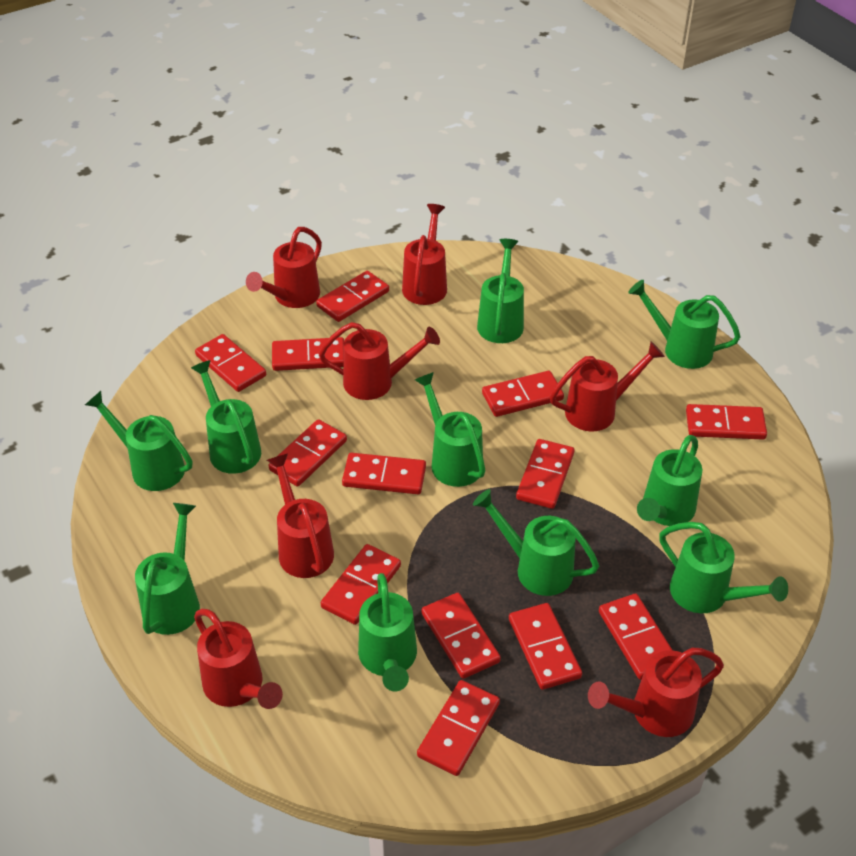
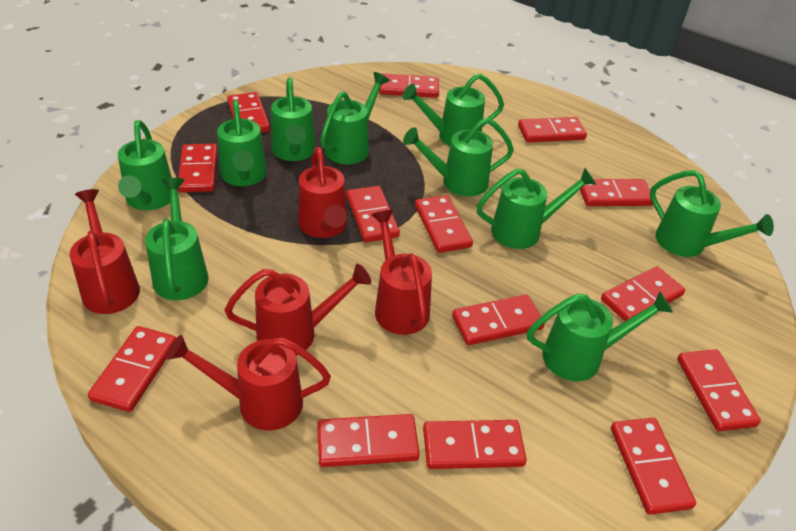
red domino: [195,334,266,392] [269,419,347,487] [272,337,344,371] [316,271,389,322] [321,544,401,625] [342,453,426,494] [417,680,500,776] [422,593,501,679] [482,371,564,417] [509,603,582,690] [516,439,575,509] [599,594,672,680] [686,404,767,440] = 13 -> [88,326,176,412] [178,144,218,193] [227,92,270,133] [317,414,420,467] [346,186,400,242] [379,74,439,98] [415,195,473,253] [423,420,527,469] [452,295,545,345] [518,117,587,143] [580,179,653,206] [601,266,685,321] [611,418,696,515] [677,349,761,431] = 14
red watering can: [194,609,283,709] [246,227,322,308] [267,453,334,578] [319,322,440,400] [402,204,447,305] [550,342,665,432] [588,648,724,737] = 7 -> [70,189,140,314] [166,335,331,431] [225,264,371,356] [298,147,347,238] [371,210,432,335] = 5

